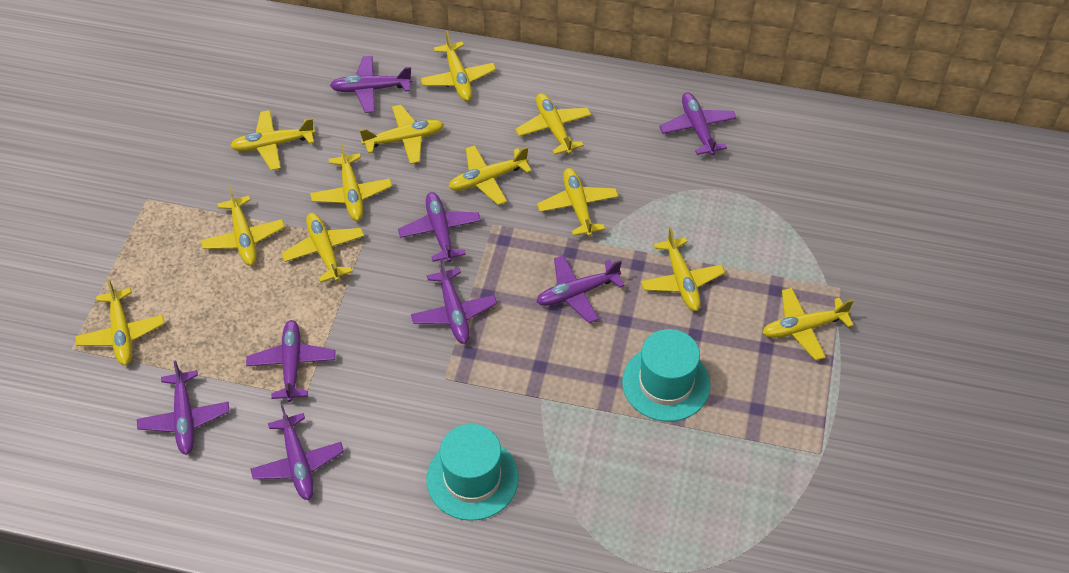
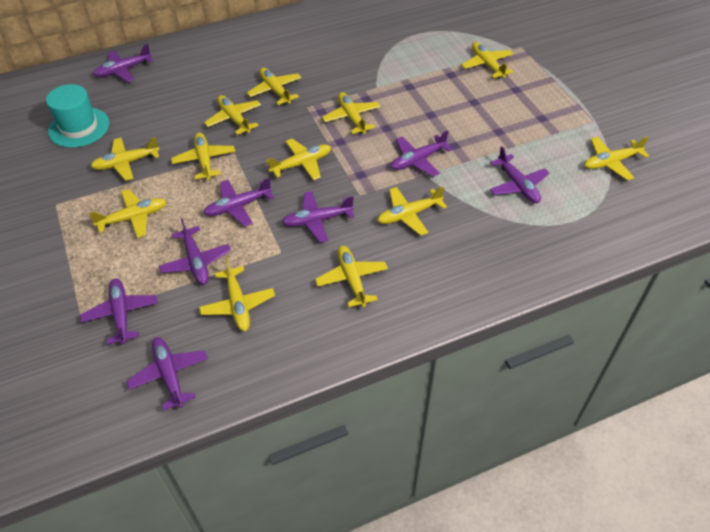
turquoise hat: [426,424,519,521] [622,329,711,422] = 2 -> [46,84,109,148] = 1

